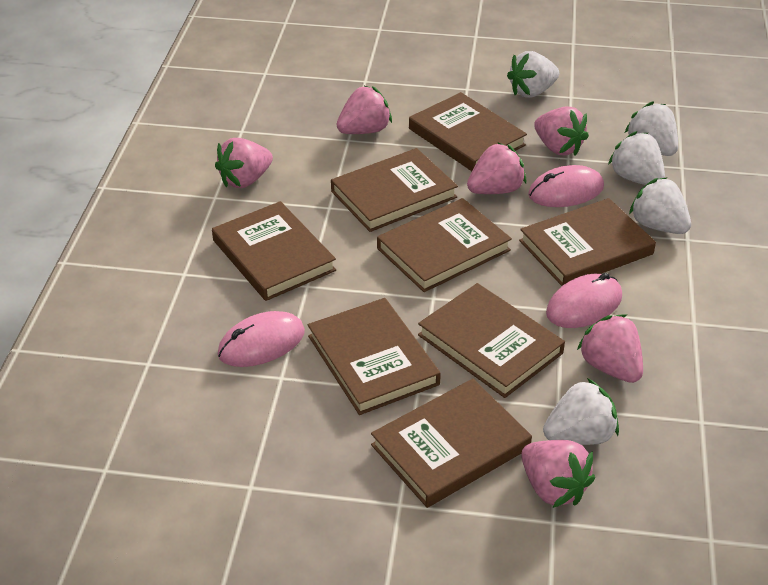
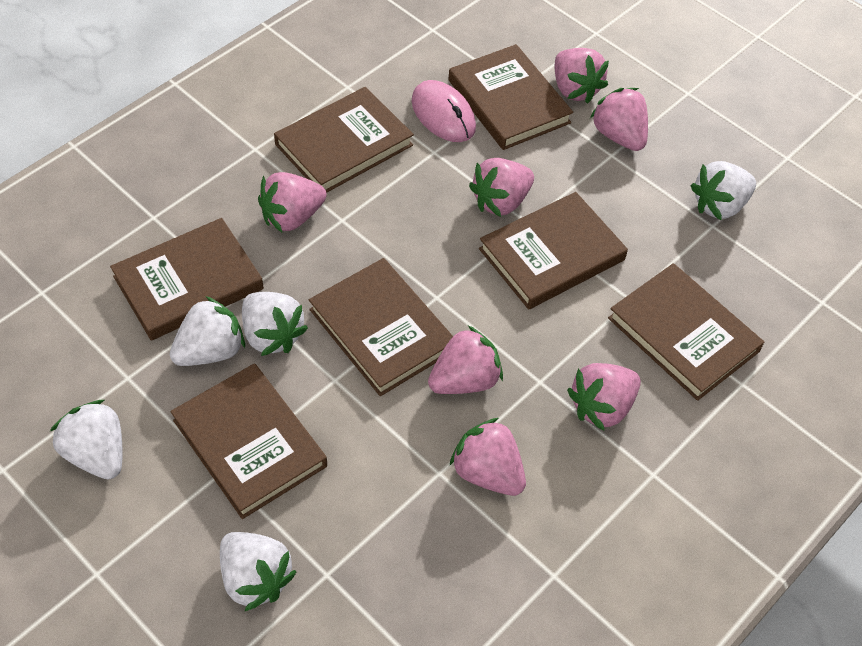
brown book: [212,201,336,301] [308,298,441,415] [331,148,458,232] [371,379,532,508] [377,198,512,292] [409,92,527,171] [418,283,565,398] [519,198,656,286] = 8 -> [110,218,264,341] [170,363,327,519] [274,87,414,193] [309,258,453,396] [449,44,573,150] [479,192,628,310] [608,263,764,401] = 7
pink mouse: [218,311,305,367] [528,165,604,207] [546,273,622,328] = 3 -> [412,80,476,142] = 1
pink strawberry: [215,138,273,188] [337,86,392,134] [467,142,526,194] [521,440,595,508] [534,106,589,156] [577,314,643,383] = 6 -> [258,172,327,232] [428,326,503,394] [450,418,526,496] [469,158,534,217] [555,48,609,104] [567,363,641,431] [590,88,648,151] = 7

